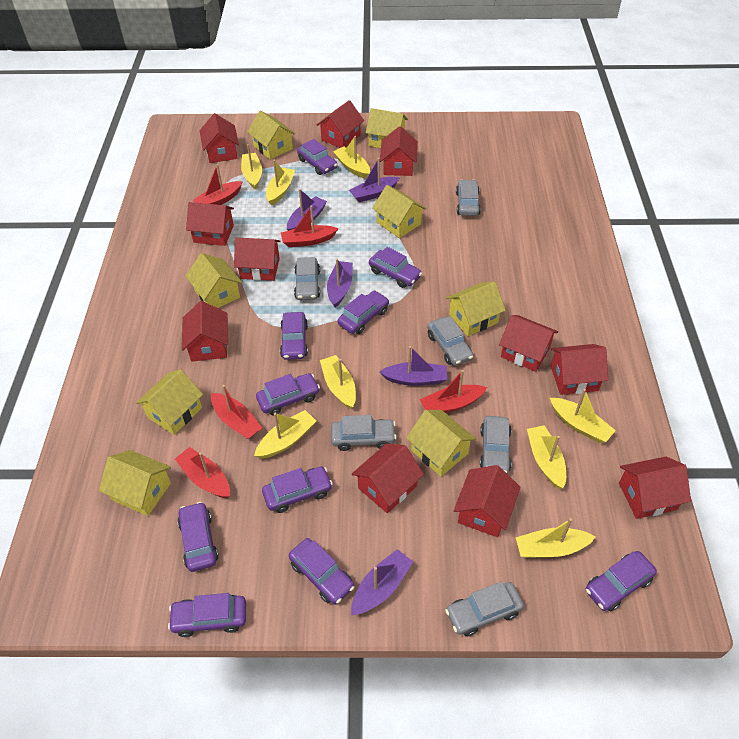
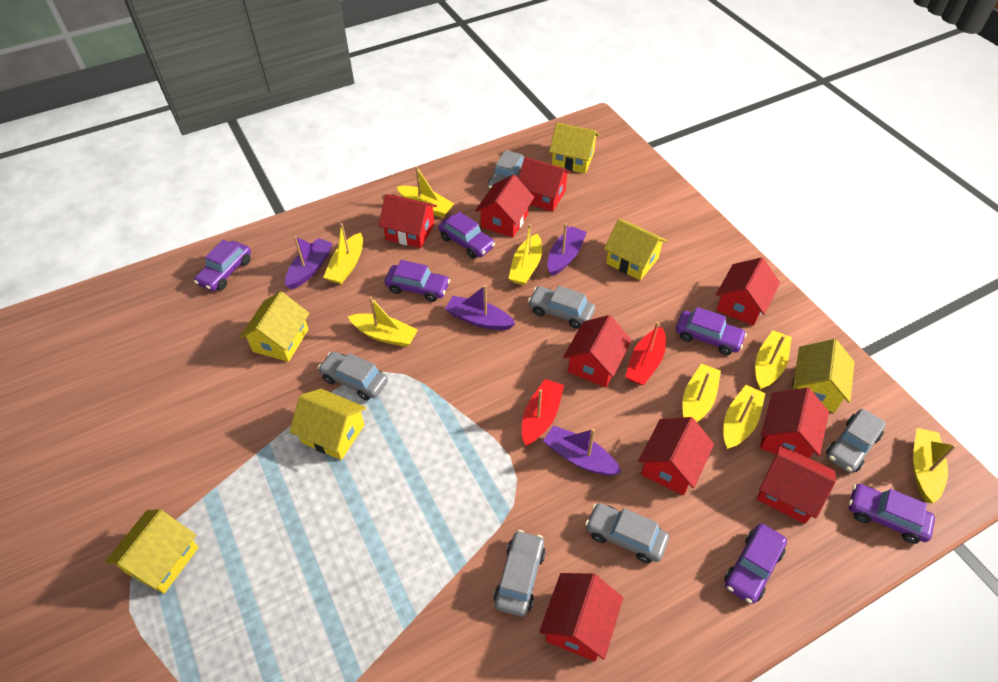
purple boat: [287,189,327,231] [327,259,353,308] [349,158,400,202] [351,549,413,615] [380,346,447,386] = 5 -> [285,236,333,290] [445,285,516,330] [543,425,622,476] [548,223,587,276] = 4
purple car: [168,593,246,637] [177,502,219,572] [256,373,320,415] [262,466,333,513] [280,312,308,360] [289,538,355,605] [297,139,338,175] [338,290,389,334] [369,247,422,288] [586,551,657,611] = 10 -> [194,240,251,291] [385,260,450,302] [439,212,495,259] [676,307,747,355] [724,524,787,604] [849,484,935,544] = 6
red boat: [175,447,230,498] [193,164,243,205] [211,385,262,439] [281,205,338,247] [420,370,487,413] = 5 -> [522,379,564,446] [625,322,666,385] = 2
red house: [182,301,228,362] [186,202,234,246] [200,114,239,163] [234,238,281,281] [317,100,364,148] [352,443,424,513] [380,126,418,176] [453,465,521,537] [499,315,558,372] [551,344,608,395] [619,456,691,519] = 11 -> [379,194,437,248] [475,174,534,238] [518,157,571,212] [539,573,623,662] [563,315,632,387] [638,417,714,495] [716,257,780,326] [757,445,836,524] [760,387,829,458] = 9
yellow house: [99,450,171,516] [136,369,203,435] [186,253,242,308] [247,111,295,160] [366,108,408,148] [372,185,426,238] [406,410,476,476] [446,281,506,336] = 8 -> [105,510,199,594] [240,291,310,362] [289,389,366,460] [549,123,599,174] [604,219,667,280] [792,339,855,413] = 6

